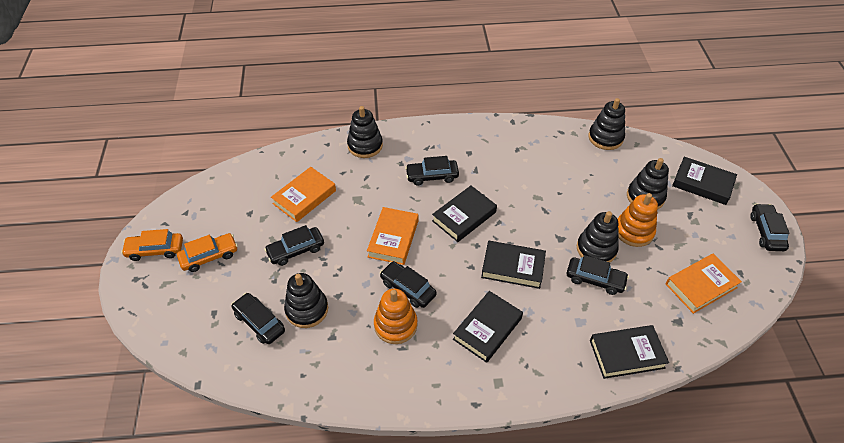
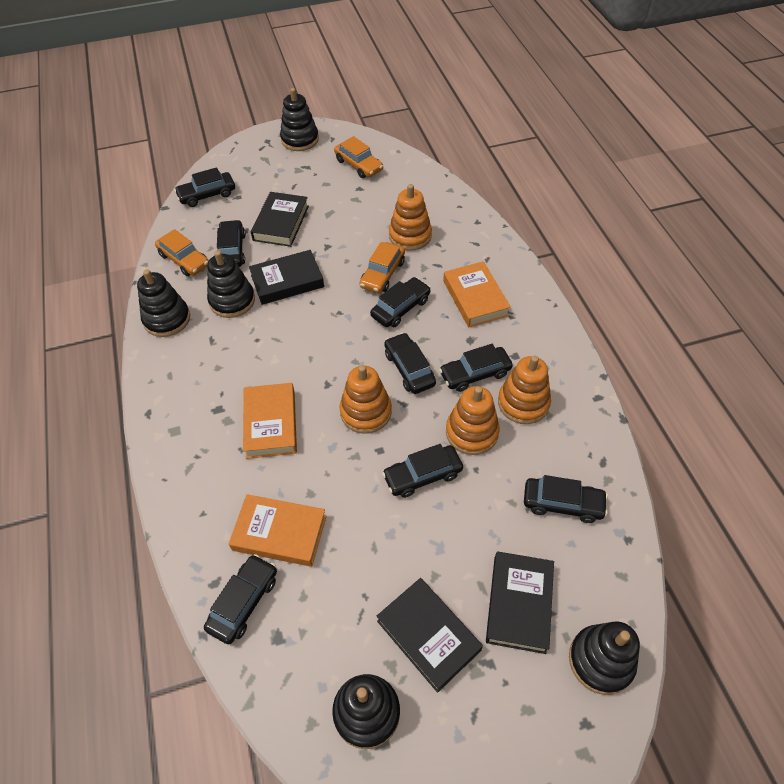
black book: [432,186,497,242] [453,291,523,363] [481,240,546,289] [590,325,669,379] [672,157,737,205] = 5 -> [249,250,324,305] [251,192,309,247] [377,578,483,693] [486,551,554,654] = 4
black car: [231,293,285,344] [264,225,324,266] [380,261,437,308] [405,156,459,186] [567,255,629,295] [750,204,790,251] = 6 -> [174,167,235,207] [204,554,277,644] [217,220,246,267] [370,277,431,327] [382,444,463,498] [384,333,436,394] [439,344,513,392] [524,475,608,523] = 8
orange car: [121,229,183,261] [177,233,238,272] = 2 -> [155,229,209,276] [334,136,383,178] [359,242,405,293] = 3
orange stacking toy: [374,289,418,344] [618,193,658,247] = 2 -> [339,365,392,434] [389,184,432,251] [446,386,500,455] [498,355,551,424] = 4

